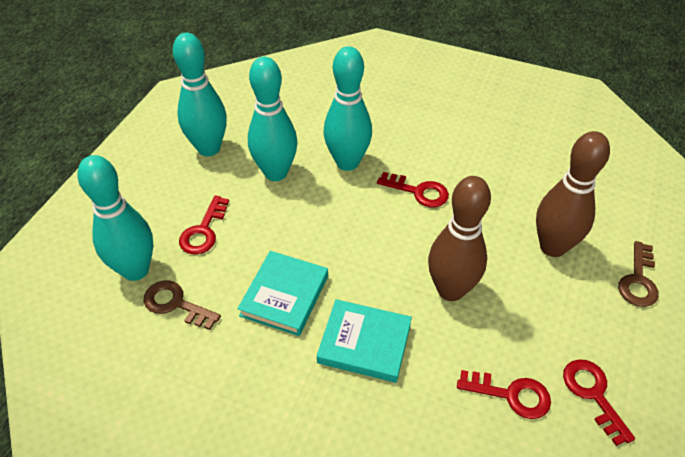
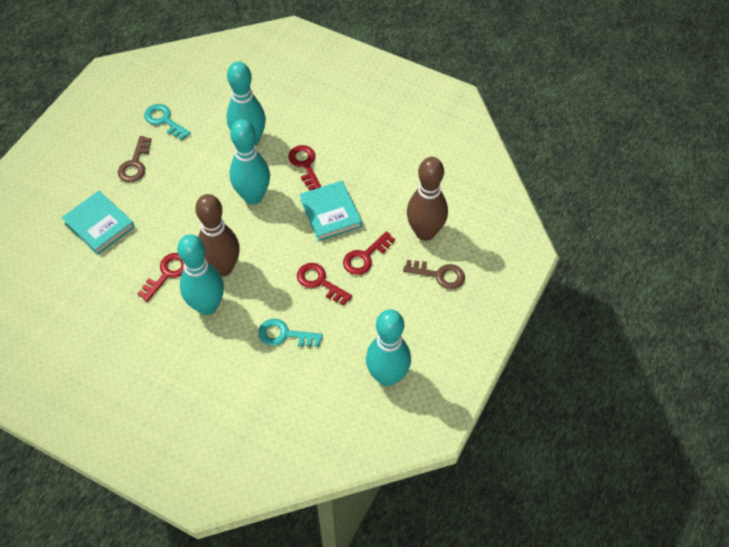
turquoise key: none = 0 -> [144,104,191,140] [258,319,323,347] = 2

